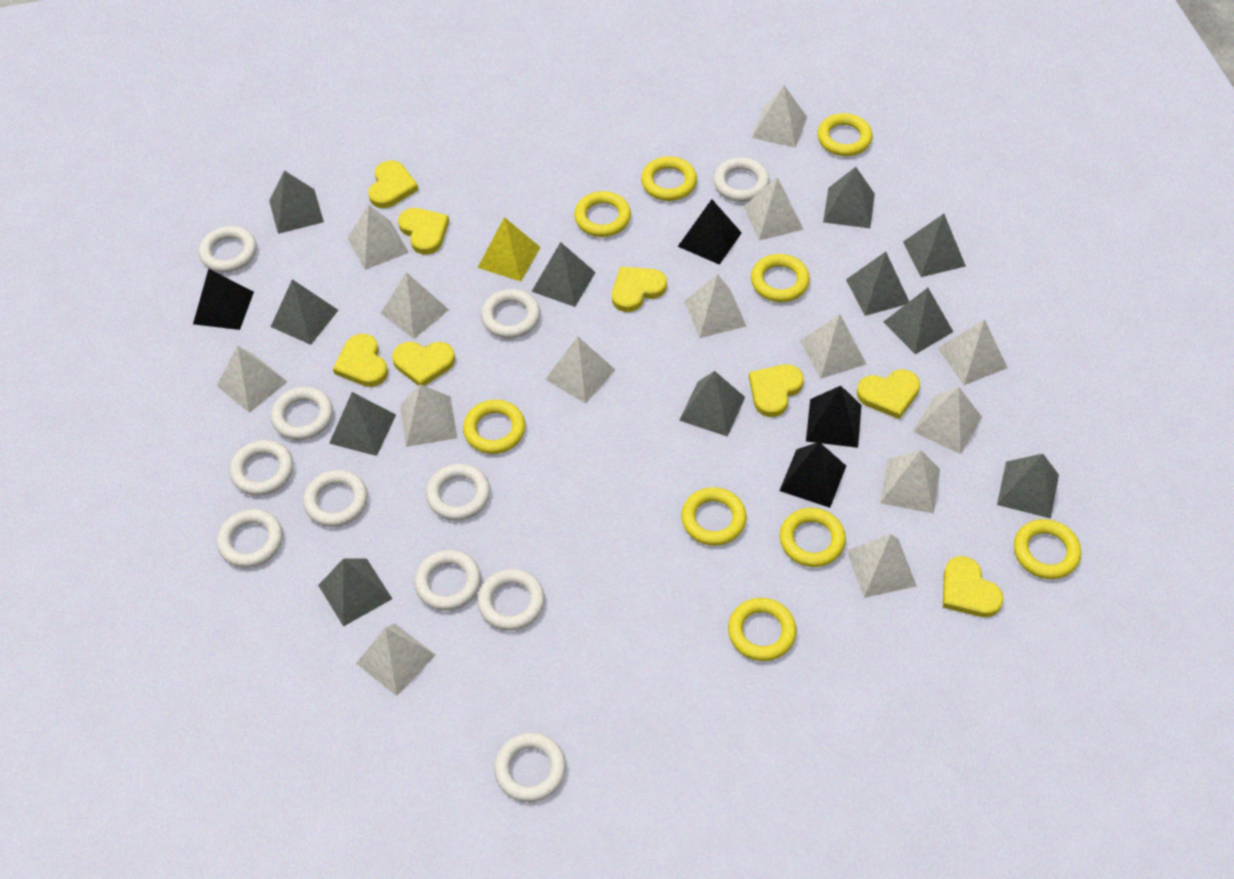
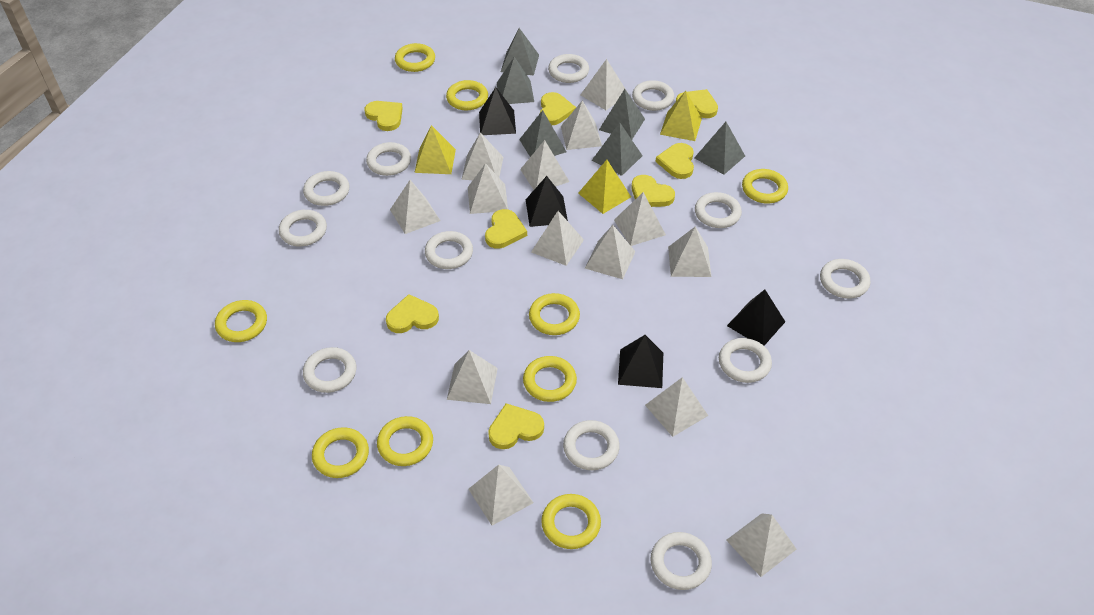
grey pyramid: [269,171,324,234] [271,279,338,345] [318,558,392,627] [329,392,396,456] [531,242,596,307] [679,371,745,437] [823,167,875,228] [846,252,909,316] [884,288,953,354] [903,214,966,277] [997,453,1059,519] = 11 -> [497,57,534,104] [501,28,539,75] [519,110,566,157] [592,123,642,176] [599,89,645,139] [694,122,745,175] = 6
white ring: [199,226,257,273] [217,509,283,568] [230,440,293,496] [271,387,333,440] [303,470,368,527] [414,550,481,611] [426,464,490,521] [478,569,545,631] [481,289,540,338] [494,732,566,802] [713,157,770,202] = 11 -> [279,210,327,246] [303,171,350,206] [303,347,356,393] [366,142,411,176] [425,231,473,269] [548,54,589,83] [563,420,620,470] [632,80,674,111] [651,532,712,590] [695,192,742,228] [719,338,772,383] [820,259,870,299] = 12
yellow pyramid: [478,217,541,281] = 1 -> [414,125,456,174] [578,160,631,214] [660,91,702,141] = 3

